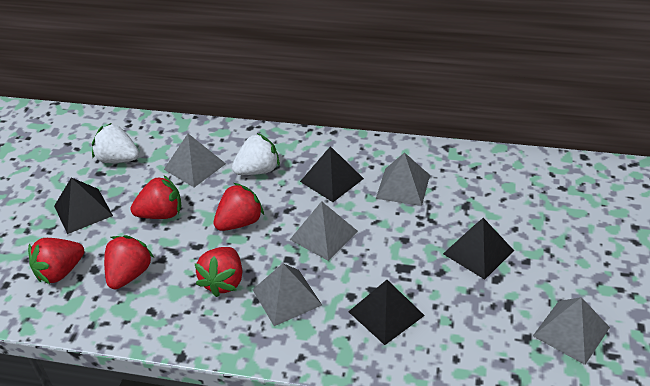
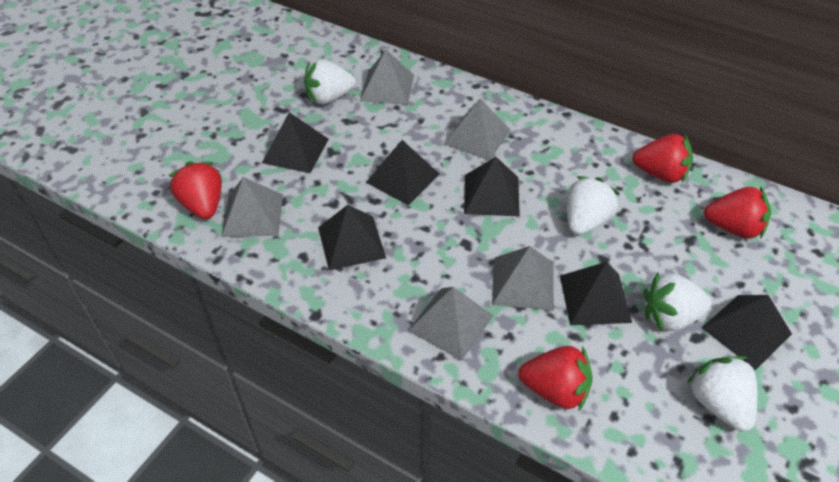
black pyramid: [54,177,113,234] [300,146,364,202] [348,280,425,345] [443,218,514,280] = 4 -> [262,112,329,173] [318,205,386,270] [366,140,440,205] [464,157,520,217] [560,262,632,325] [702,295,792,370] = 6
red strawberry: [28,238,84,284] [104,235,154,289] [130,175,181,219] [194,247,243,297] [214,183,264,231] = 5 -> [168,161,222,219] [518,346,593,411] [632,134,693,183] [704,187,771,239] = 4
white strawberry: [92,123,139,163] [232,133,280,175] = 2 -> [304,59,356,105] [567,176,620,235] [643,272,712,332] [687,356,757,431] = 4

